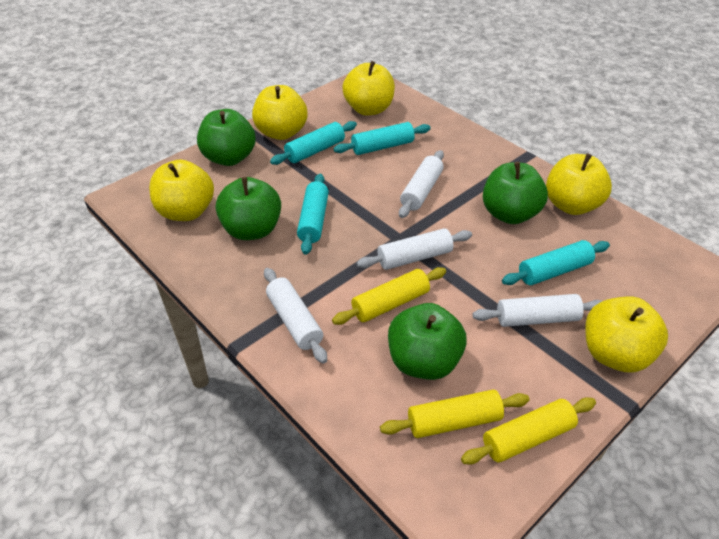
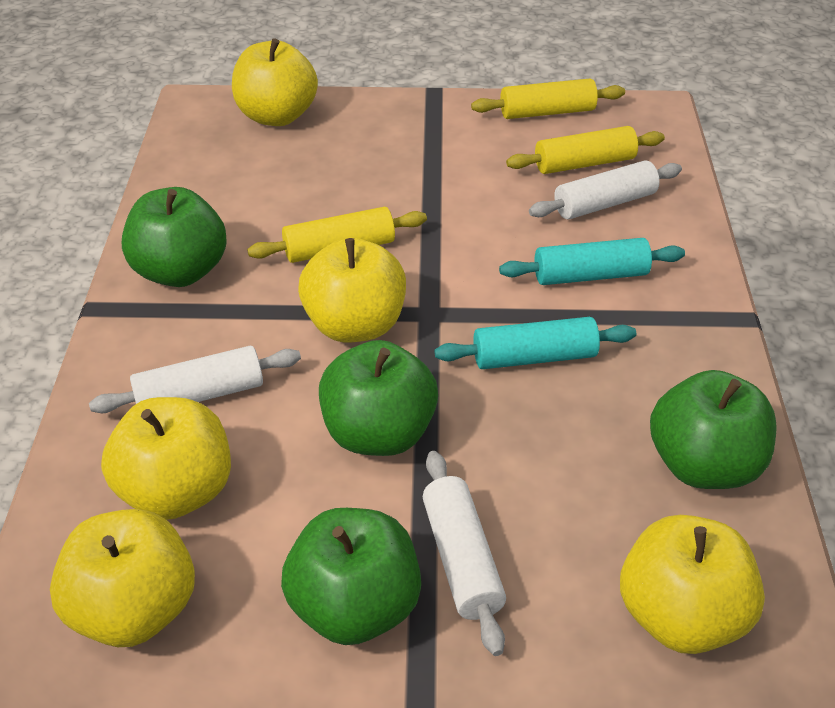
turquoise rolling pin: [270,121,357,165] [297,174,329,255] [334,122,431,155] [502,240,610,285] = 4 -> [434,317,636,369] [499,238,685,285] = 2
white rolling pin: [264,268,327,364] [356,228,472,270] [399,150,444,218] [472,294,602,327] = 4 -> [89,346,301,413] [423,451,506,656] [529,160,682,219] = 3

